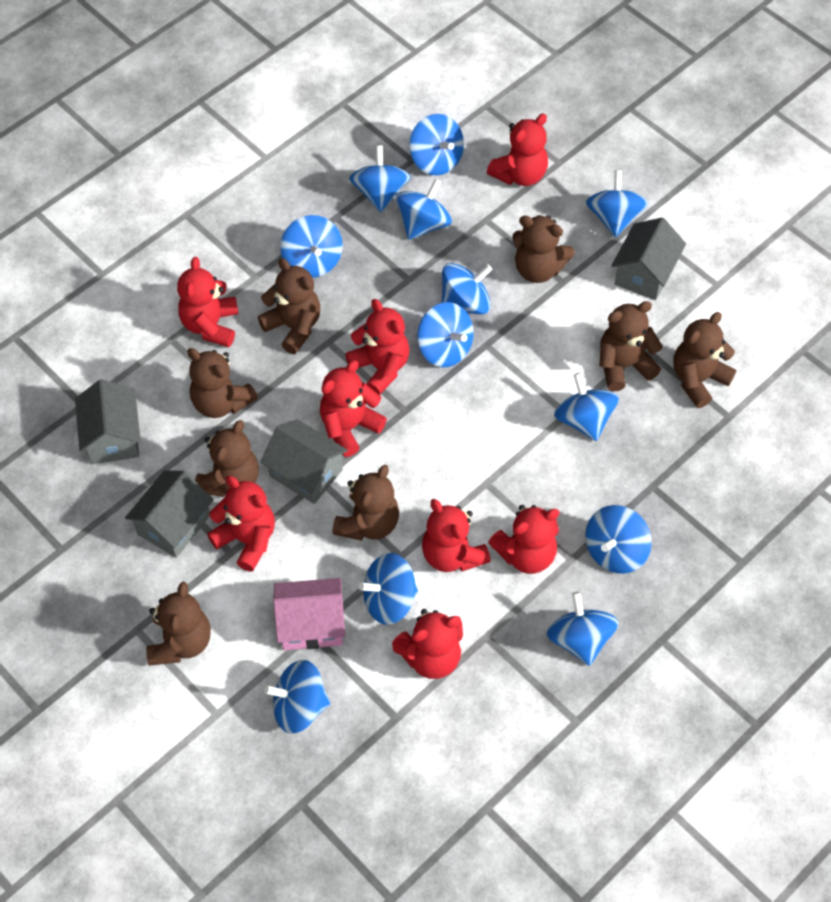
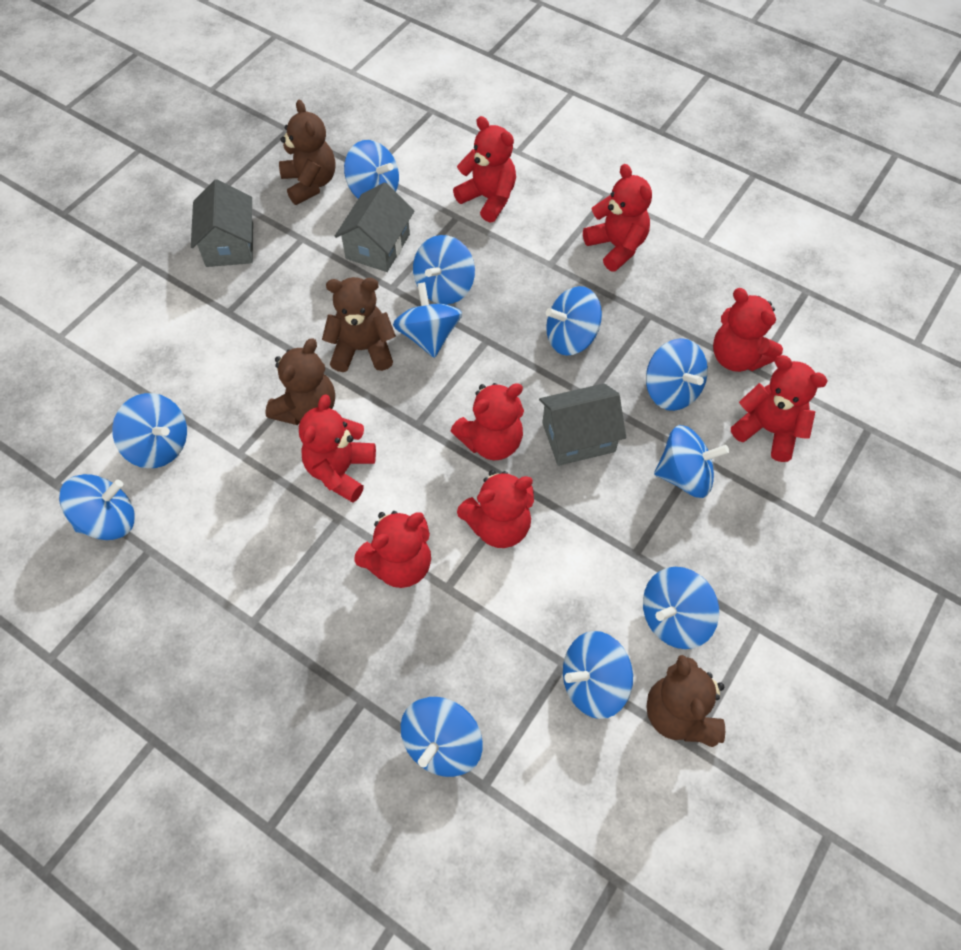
blue spinning top: [264,660,330,734] [280,215,343,278] [349,146,411,212] [359,553,418,625] [396,179,452,240] [409,114,464,176] [418,302,474,367] [442,263,492,314] [547,592,618,666] [554,373,619,441] [585,505,651,574] [586,170,648,237] = 12 -> [59,474,135,540] [112,393,187,468] [344,140,399,199] [393,282,462,358] [401,697,482,777] [413,235,475,305] [546,286,602,356] [563,631,633,719] [643,567,719,649] [646,338,708,411] [654,425,729,498] = 11
brown teddy bear: [146,582,211,666] [187,348,258,418] [195,420,259,497] [258,258,320,354] [332,465,399,541] [512,215,575,283] [600,301,663,391] [673,312,736,408] = 8 -> [265,338,335,425] [279,100,335,205] [322,277,396,372] [646,655,725,747] = 4
grey house: [75,379,141,464] [125,470,214,558] [260,419,348,504] [611,218,686,300] = 4 -> [191,179,253,267] [334,182,414,272] [539,383,626,466] = 3
pink house: [273,578,345,650] = 1 -> none = 0

